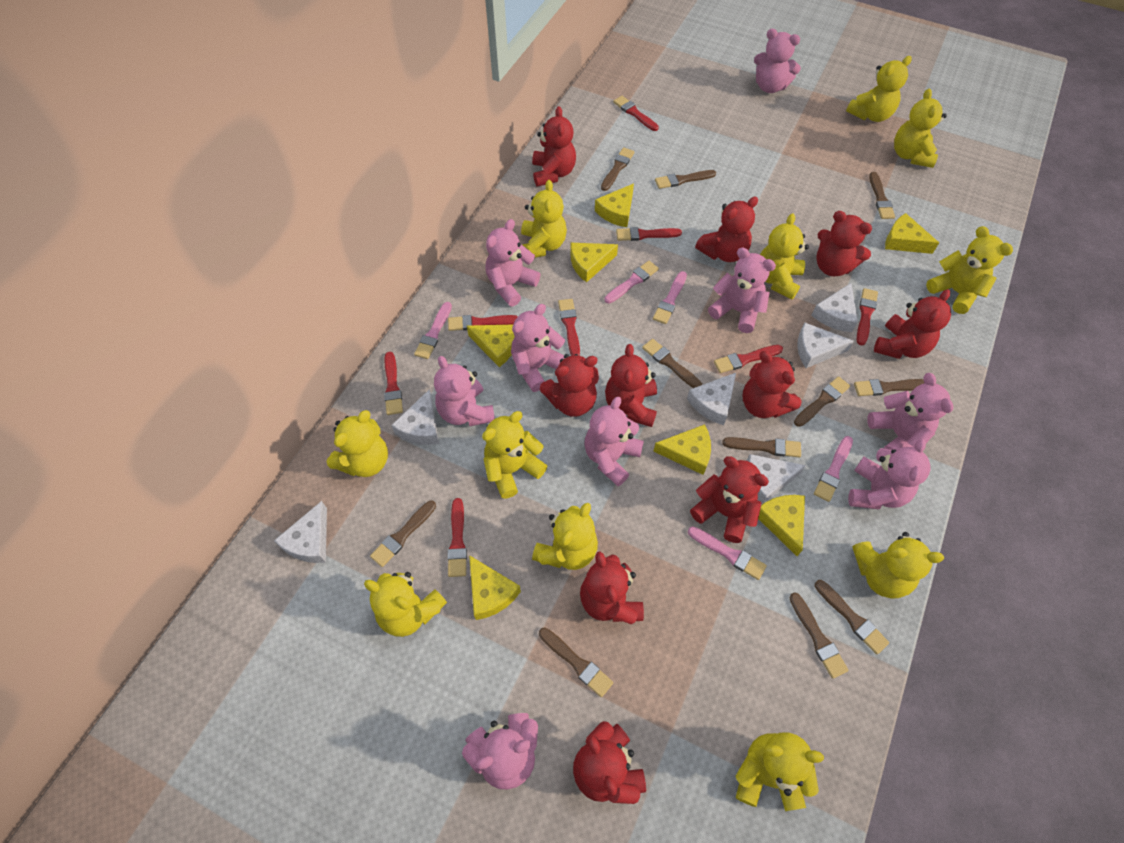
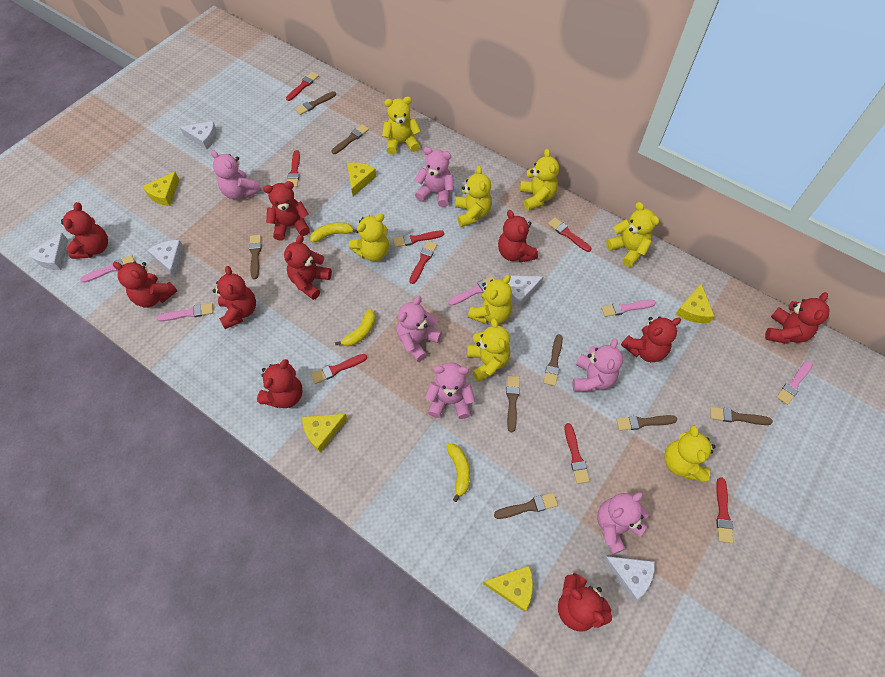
brown brush: [370,500,436,567] [539,628,613,697] [601,147,635,191] [642,339,702,388] [655,170,716,189] [722,437,801,457] [789,592,849,679] [794,376,850,427] [815,580,889,654] [854,379,925,396] [869,172,895,219] = 11 -> [249,235,261,279] [295,91,336,115] [331,124,369,154] [494,493,558,519] [506,376,520,432] [543,334,563,386] [616,415,677,431] [710,407,773,425] = 8
pink teddy bear: [434,356,495,426] [462,713,538,790] [486,219,540,306] [511,304,565,392] [584,397,644,486] [708,248,776,333] [754,29,801,93] [848,439,930,509] [867,373,953,450] = 9 -> [211,150,262,199] [397,296,442,362] [415,147,454,207] [425,362,475,419] [573,338,623,392] [597,492,649,554] = 6
white cheese: [274,501,327,563] [391,389,439,445] [687,373,736,425] [746,454,806,505] [797,322,854,368] [811,283,858,332] = 6 -> [27,233,68,270] [147,240,184,278] [180,121,217,150] [505,275,544,308] [603,556,655,602] = 5
yellow banana: none = 0 -> [310,222,358,242] [335,309,375,346] [446,444,470,502] = 3
yellow cheese: [467,324,515,367] [469,555,521,620] [570,243,618,283] [595,183,634,227] [654,424,711,475] [758,495,805,556] [885,213,939,254] = 7 -> [142,172,180,206] [302,414,347,453] [347,163,377,197] [483,566,533,612] [676,284,714,323] = 5
yellow teddy bear: [327,410,388,477] [364,572,447,637] [482,411,547,499] [521,180,567,258] [532,503,598,570] [736,732,824,811] [760,213,809,299] [846,56,912,122] [852,532,944,598] [894,89,947,168] [926,226,1013,314] = 11 -> [349,214,389,261] [382,97,421,155] [455,166,492,227] [467,318,510,382] [468,275,512,324] [520,149,559,210] [606,202,659,267] [664,425,715,482] = 8

